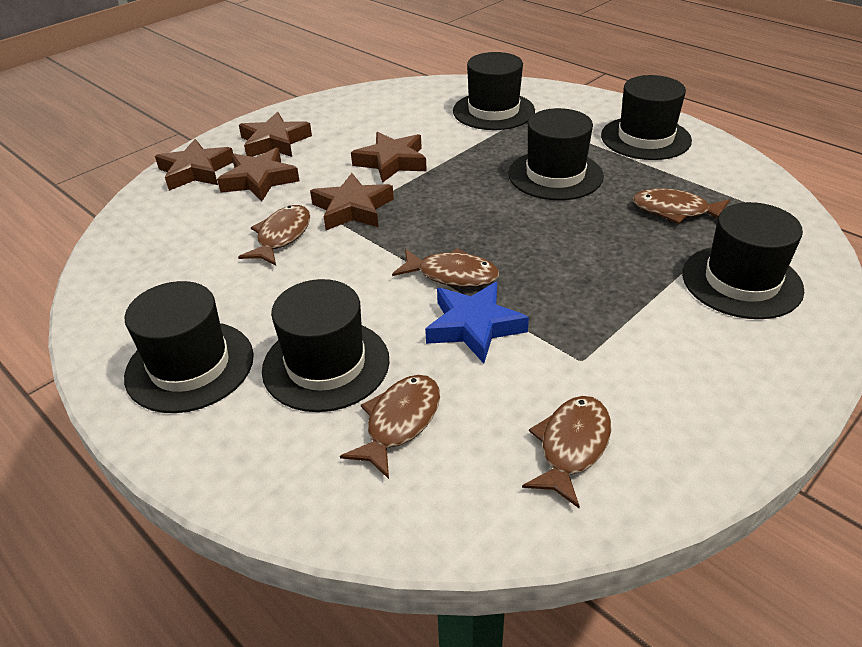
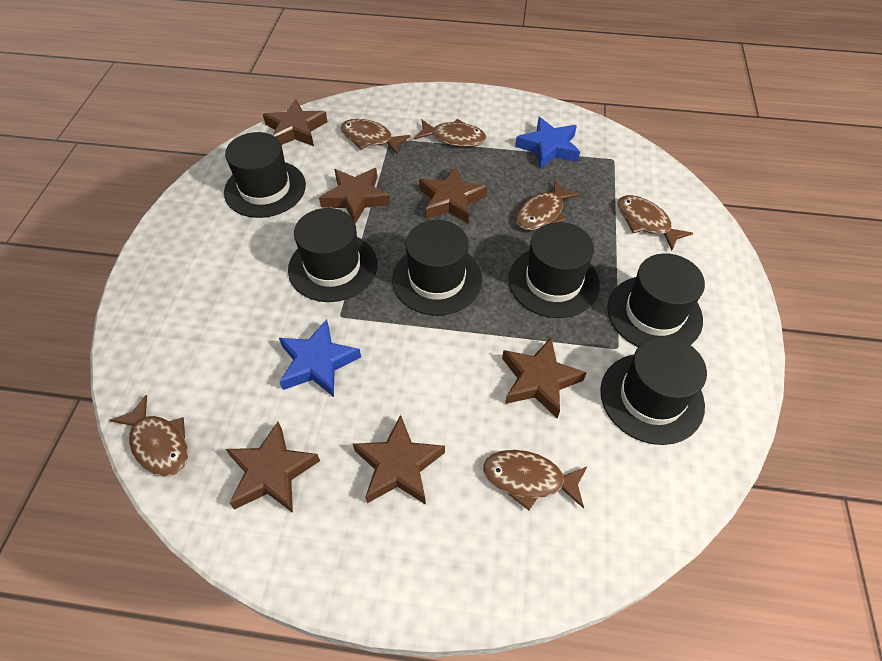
blue star: [425,282,529,364] = 1 -> [279,319,361,397] [515,117,580,169] = 2
brown fish: [238,205,310,266] [340,375,440,479] [392,248,499,287] [522,396,611,508] [632,188,730,224] = 5 -> [110,395,188,477] [340,119,411,154] [414,119,486,147] [483,450,588,510] [516,180,581,230] [618,195,693,251] = 6
brown star: [155,139,233,191] [217,148,300,201] [239,112,312,157] [310,173,394,230] [351,132,427,183] = 5 -> [226,422,320,513] [263,99,328,146] [319,168,390,224] [353,415,445,505] [419,166,487,224] [502,338,587,419] = 6

